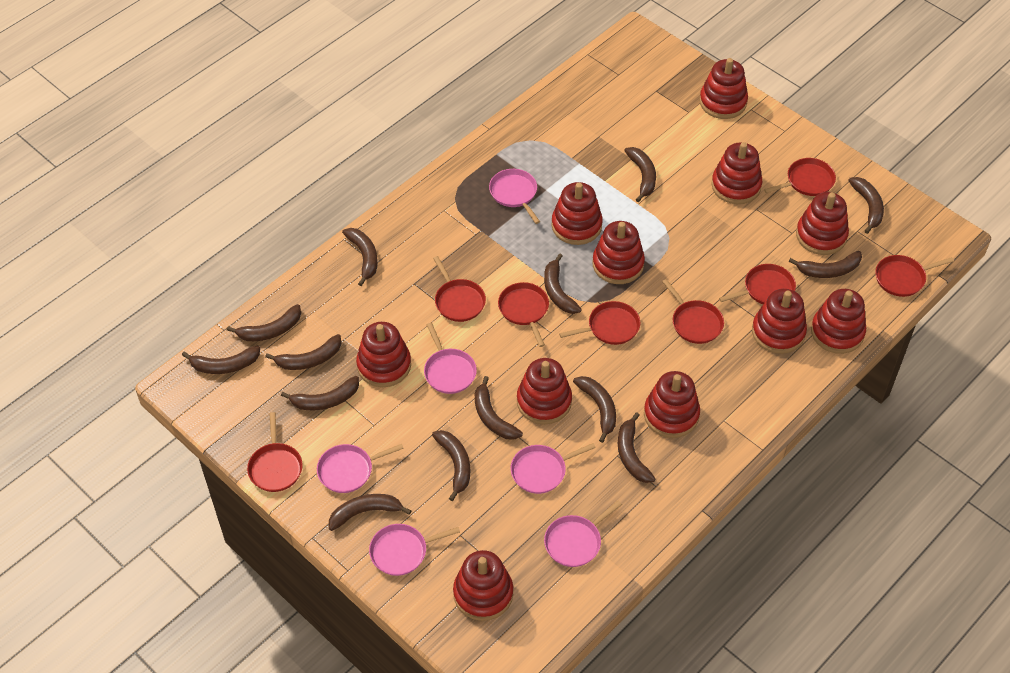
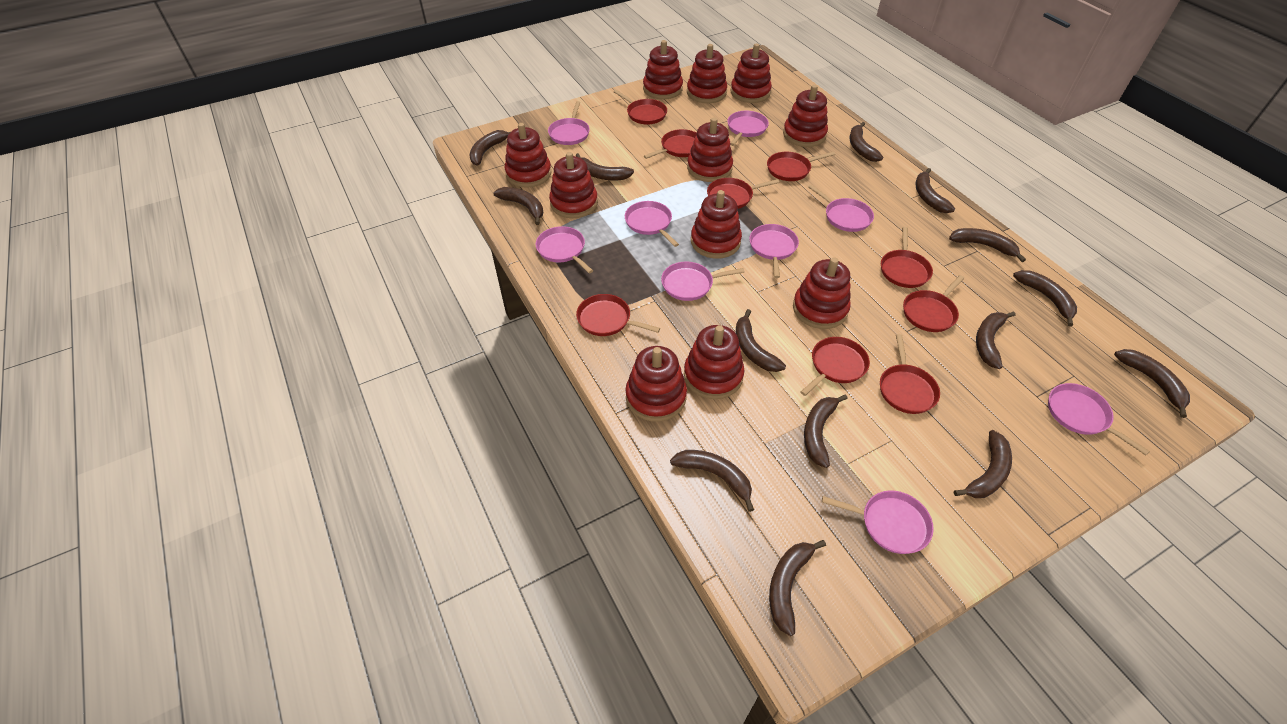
pink pan: [317,444,404,493] [369,524,460,576] [424,323,477,394] [489,169,540,224] [511,443,596,494] [544,500,622,567] = 6 -> [536,226,593,274] [548,101,590,145] [625,201,679,247] [661,262,745,301] [727,111,769,146] [749,224,799,278] [808,184,874,232] [822,491,934,554] [1048,383,1150,455] = 9
red pan: [247,412,303,492] [433,256,486,322] [498,282,549,347] [559,301,640,345] [662,279,724,344] [719,264,796,304] [764,158,836,196] [875,255,954,297] = 8 -> [576,294,660,336] [613,90,667,124] [644,129,697,159] [707,178,779,209] [767,152,835,181] [800,337,870,396] [880,334,940,414] [881,227,933,288] [903,275,964,332] = 9

